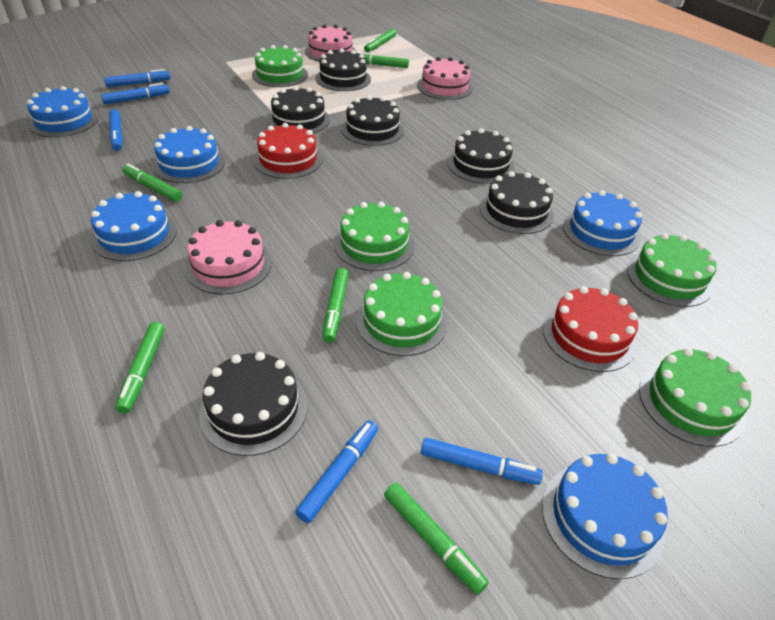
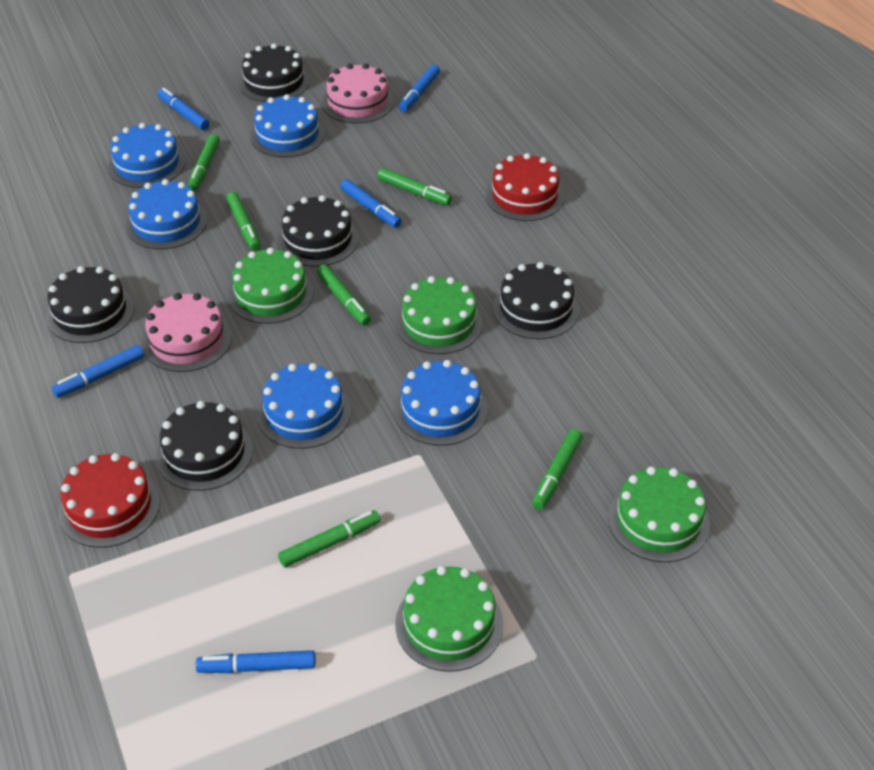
black cake: [199,352,307,456] [268,86,330,133] [316,49,371,91] [341,96,404,146] [447,128,515,184] [480,171,554,234] = 6 -> [46,266,134,343] [156,401,253,491] [239,43,310,102] [277,195,359,267] [493,262,579,339] = 5
green cake: [252,45,308,87] [334,201,414,271] [356,272,447,356] [627,233,717,307] [639,348,751,447] = 5 -> [228,247,314,324] [395,566,503,672] [396,276,483,354] [608,467,710,562] = 4
pink cake: [185,220,272,294] [305,24,356,62] [417,57,473,100] = 3 -> [142,293,232,372] [322,63,394,123] = 2

